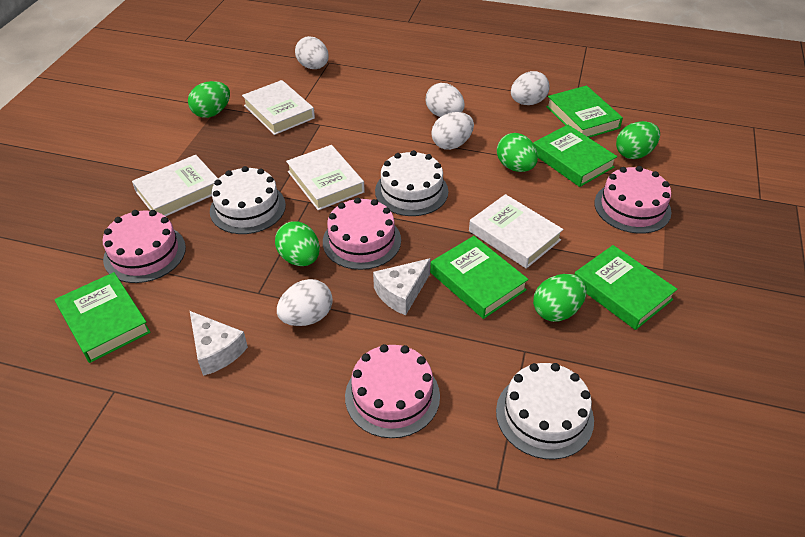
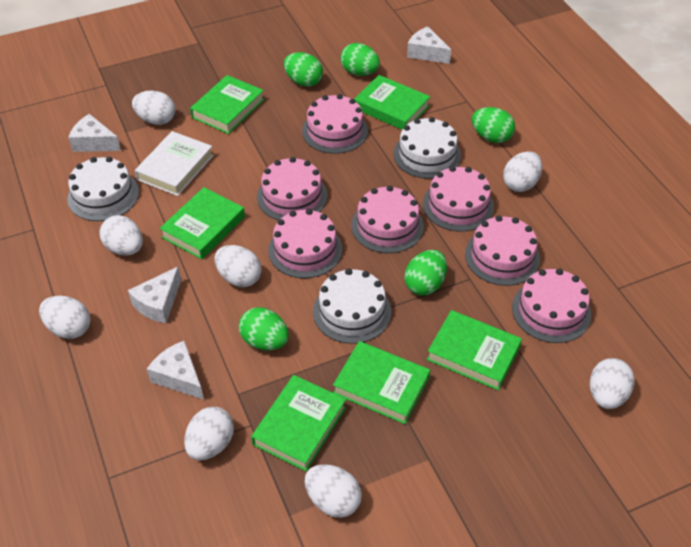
green book: [55,272,151,363] [430,236,529,319] [533,125,617,187] [546,85,623,138] [574,245,677,330] = 5 -> [160,187,245,259] [190,75,264,134] [251,375,346,471] [333,341,430,424] [354,75,430,130] [427,310,522,390] = 6
pink cake: [103,210,186,283] [323,197,401,270] [345,344,440,438] [594,166,671,234] = 4 -> [257,157,327,220] [268,209,342,278] [302,94,368,154] [351,186,424,253] [423,166,494,232] [465,215,540,286] [512,268,591,343] = 7
white book: [132,155,218,216] [242,80,315,135] [286,145,365,210] [469,194,563,269] = 4 -> [135,131,214,196] = 1
white cheese: [190,311,248,376] [373,258,431,315] = 2 -> [68,114,121,152] [128,267,181,323] [147,341,204,400] [407,27,451,64] = 4
white egg: [277,279,333,326] [295,36,329,69] [426,83,465,117] [431,112,474,150] [511,71,550,105] = 5 -> [39,296,90,339] [99,215,143,255] [132,91,175,125] [184,407,234,460] [214,245,262,287] [305,464,362,518] [503,151,542,192] [590,358,635,409] = 8

